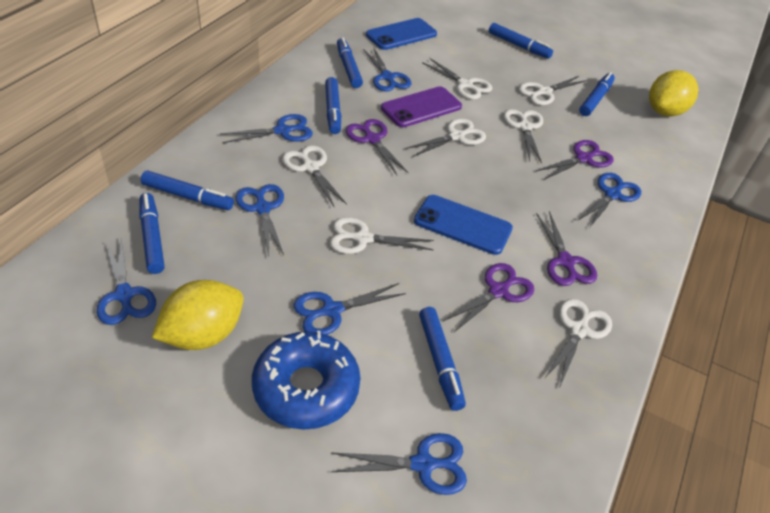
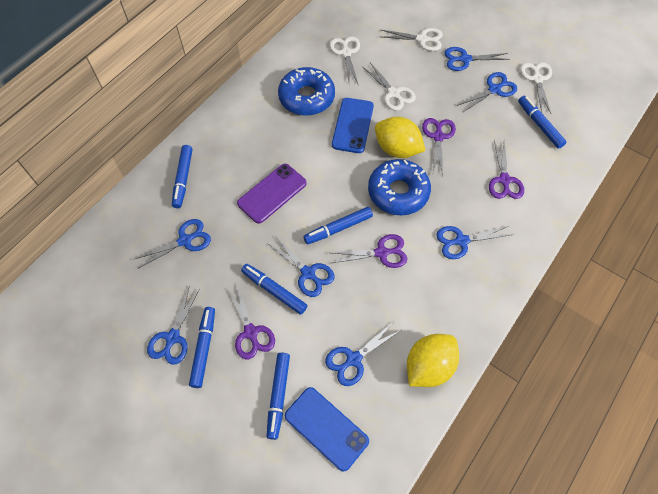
blue donut: [252,331,361,430] = 1 -> [278,67,335,116] [368,159,431,215] = 2
blue marker: [140,193,165,274] [141,171,234,210] [325,77,341,134] [337,37,363,88] [419,307,466,411] [489,23,553,59] [579,72,615,116] = 7 -> [172,145,192,208] [189,307,215,388] [241,264,308,315] [267,353,290,440] [303,207,373,244] [518,96,567,149] = 6
white scissors: [282,145,347,206] [330,217,434,254] [405,118,486,157] [422,58,492,100] [504,109,543,164] [519,76,587,105] [544,299,612,389] = 7 -> [330,36,360,84] [363,63,416,111] [381,28,443,51] [520,62,552,114] = 4

